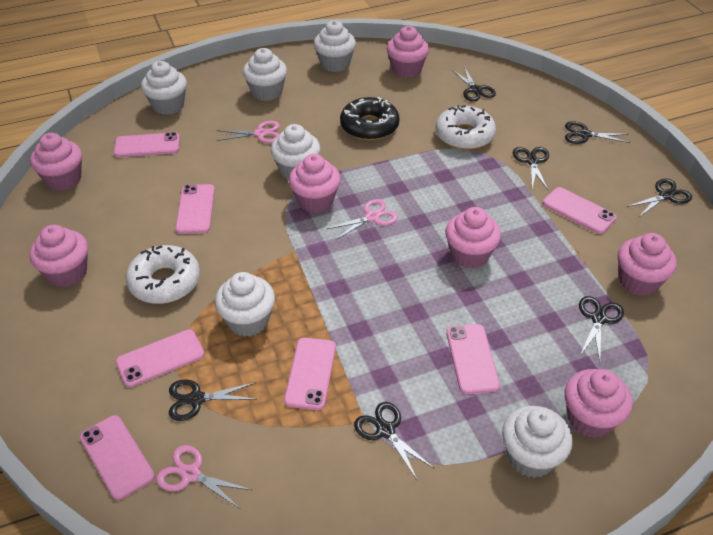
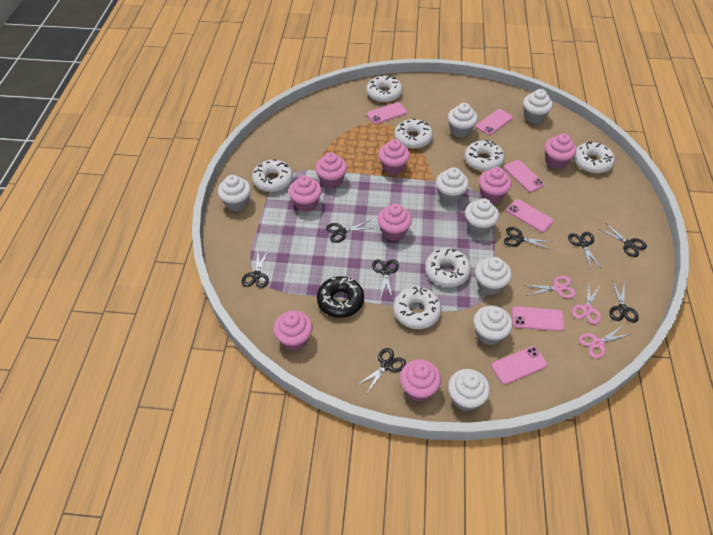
black scissors: [169,379,257,421] [354,402,435,479] [452,66,496,102] [513,147,549,190] [565,121,630,144] [579,296,624,361] [627,179,692,217] = 7 -> [242,250,269,288] [326,221,371,243] [358,348,406,393] [372,259,399,297] [504,227,552,250] [568,232,601,268] [599,224,647,257] [609,281,639,323] = 8
pink cupcake: [29,225,88,287] [30,133,82,191] [289,154,341,213] [386,26,429,78] [445,207,501,268] [564,369,633,438] [617,233,677,296] = 7 -> [273,311,312,350] [289,175,322,212] [315,152,347,188] [378,204,412,241] [379,139,410,175] [400,359,441,402] [479,167,512,203] [545,133,576,169] = 8
pink phone: [80,415,155,500] [114,132,180,157] [116,329,204,387] [175,184,215,234] [284,338,336,410] [446,324,500,394] [543,187,617,234] = 7 -> [367,102,407,124] [476,109,513,135] [491,346,547,384] [504,160,544,192] [507,199,554,232] [512,306,564,331] = 6
white cupcake: [141,61,187,115] [215,272,275,337] [243,48,287,101] [271,124,321,180] [314,20,356,72] [502,406,573,478] = 6 -> [218,175,251,211] [436,167,469,204] [448,103,478,138] [448,369,490,411] [465,198,499,235] [473,306,513,345] [475,257,512,295] [523,89,553,123] = 8
white donut: [126,245,200,304] [435,105,496,150] = 2 -> [252,159,293,192] [366,75,402,103] [393,287,441,329] [394,119,433,149] [425,248,471,287] [464,140,505,172] [574,141,615,173] = 7

